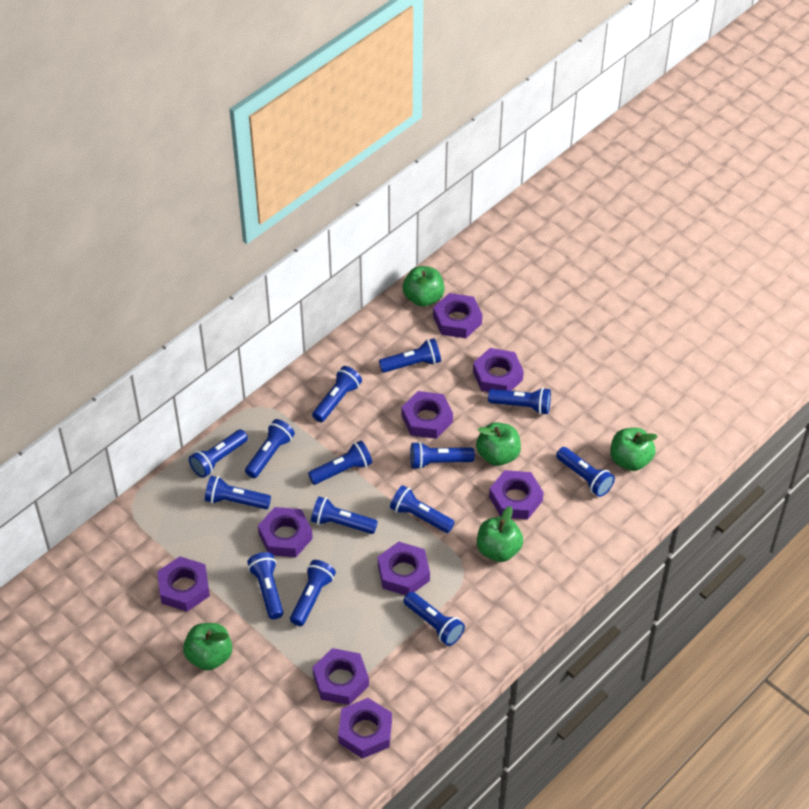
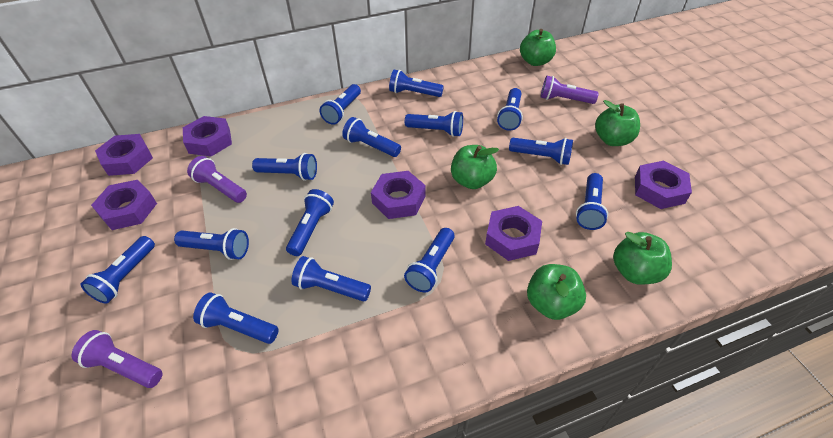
purple flashlight: none = 0 -> [72,330,163,388] [187,156,247,203] [540,76,599,104] = 3
purple nut: [157,556,210,612] [258,507,313,557] [312,648,369,705] [338,698,392,759] [378,542,430,595] [402,391,453,439] [433,293,482,338] [473,348,524,392] [489,470,544,519] = 9 -> [91,180,157,230] [95,134,153,176] [183,116,232,157] [371,171,426,219] [485,206,542,261] [635,161,692,209] = 6

